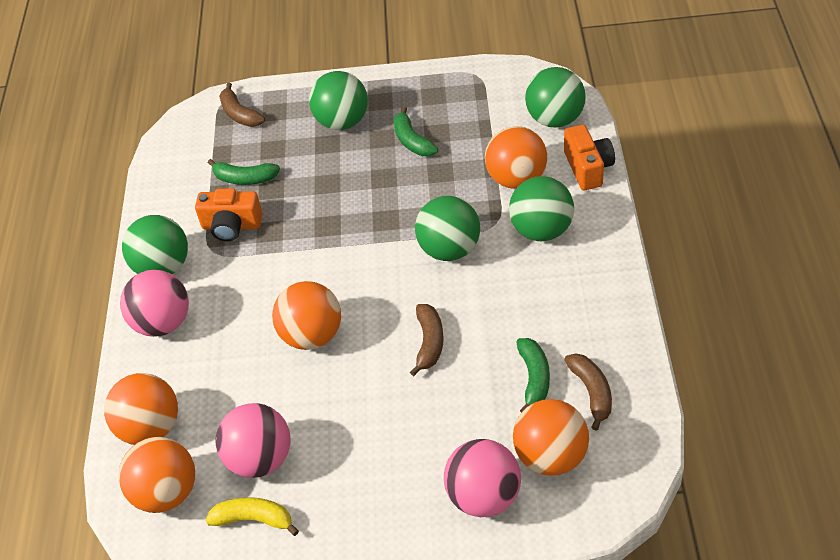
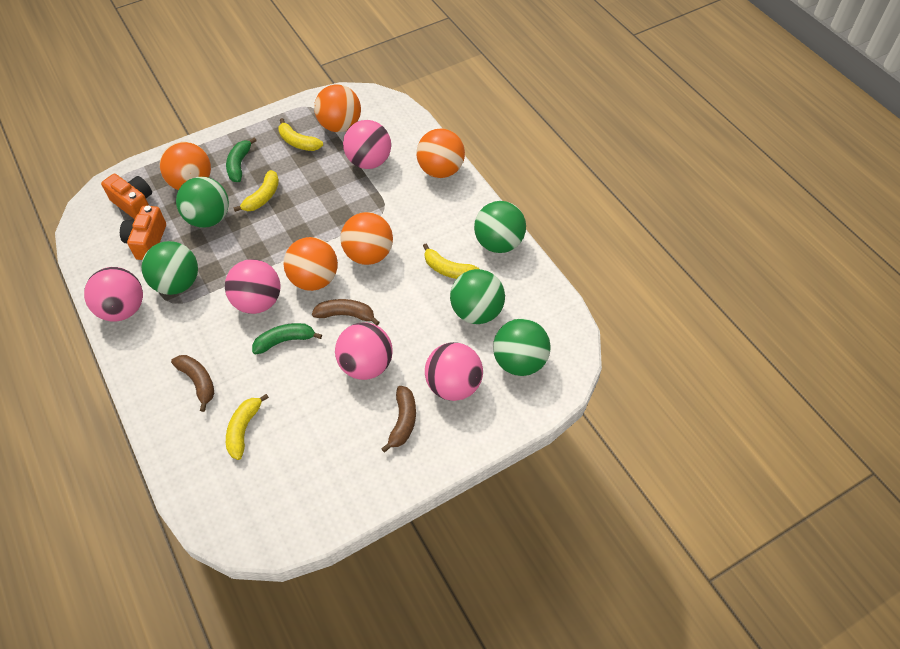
green banana: [208,159,280,185] [393,106,438,156] [516,338,550,413] = 3 -> [226,138,257,182] [252,323,322,355] = 2
pink ball: [120,270,189,337] [216,403,291,478] [444,439,521,517] = 3 -> [84,267,143,321] [225,259,281,314] [335,322,393,380] [343,120,391,169] [425,342,483,401] = 5
yellow banana: [205,497,299,536] = 1 -> [226,394,269,460] [233,170,279,212] [278,118,323,151] [423,244,479,279] = 4

